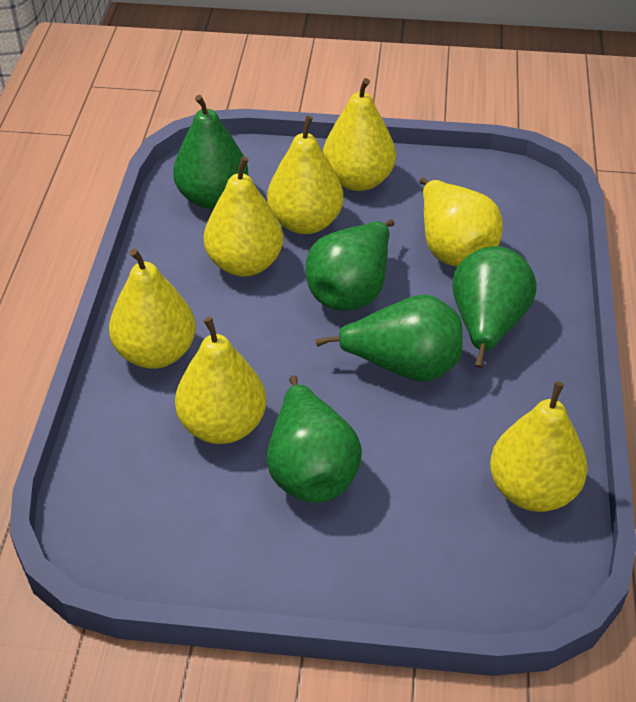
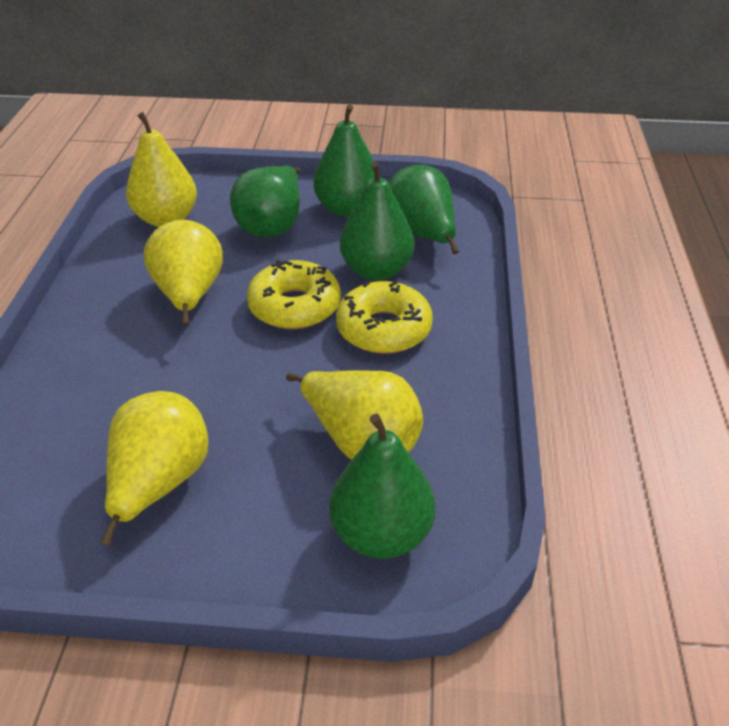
yellow donut: none = 0 -> [247,259,341,329] [336,281,433,354] = 2
yellow pear: [109,248,196,369] [175,317,266,444] [204,156,283,277] [267,116,343,234] [323,78,396,191] [420,177,503,267] [490,381,588,512] = 7 -> [100,391,208,546] [126,112,197,227] [144,220,223,326] [286,370,423,460] = 4

